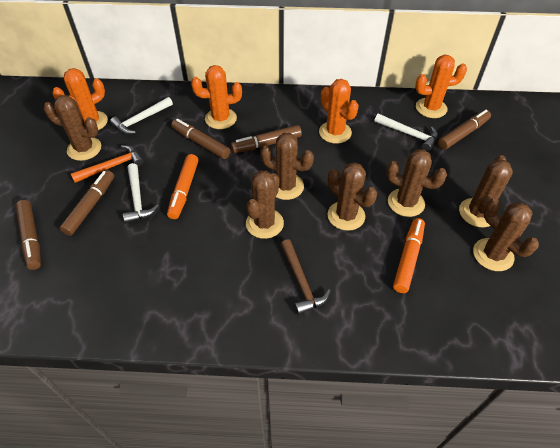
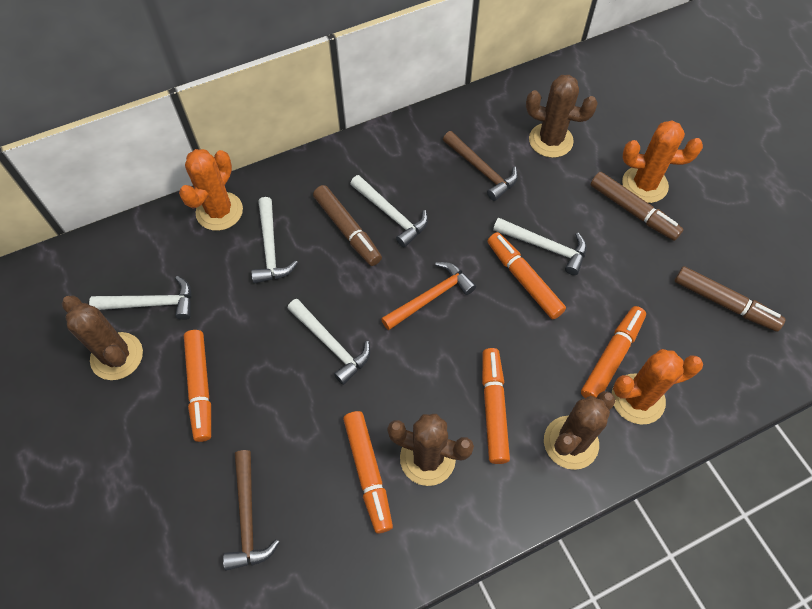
brown cactus: [44,95,101,161] [246,170,284,239] [260,133,314,200] [328,162,377,231] [386,149,447,217] [459,155,513,227] [473,199,539,271] = 7 -> [62,295,143,380] [387,414,474,486] [526,75,598,158] [544,391,615,470] = 4
brown hammer: [280,239,331,315] = 1 -> [223,450,280,571] [443,131,518,201] = 2
brown marker: [16,200,41,270] [59,170,114,236] [171,119,231,159] [231,125,302,153] [438,110,491,150] = 5 -> [313,185,382,266] [590,172,684,241] [674,266,786,332] = 3
orange cactus: [52,68,108,130] [191,65,242,129] [319,79,359,144] [415,55,467,118] = 4 -> [179,149,243,231] [612,349,703,425] [622,120,703,203] = 3
orange marker: [167,154,199,219] [393,218,425,293] = 2 -> [184,330,211,442] [343,411,393,533] [482,348,510,464] [488,232,566,319] [581,306,646,398] = 5
white hammer: [110,97,173,134] [123,163,159,223] [374,113,438,151] = 3 -> [89,276,192,320] [251,197,298,284] [287,299,370,385] [350,175,428,247] [493,217,587,275] = 5

